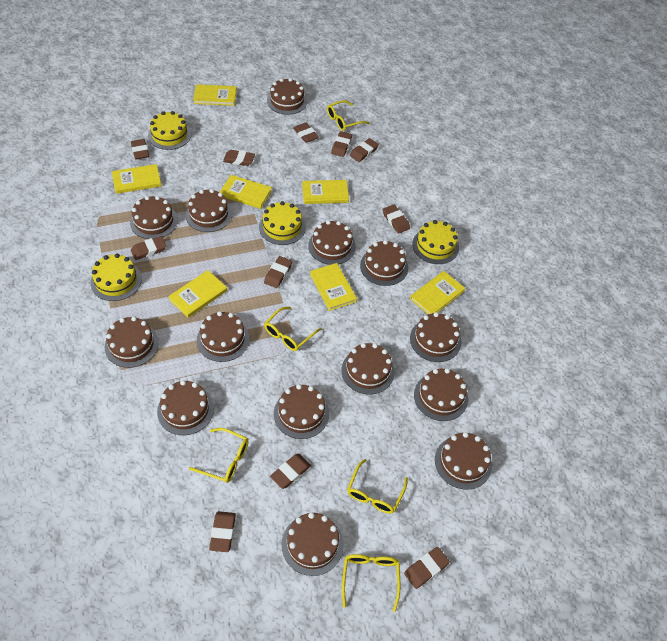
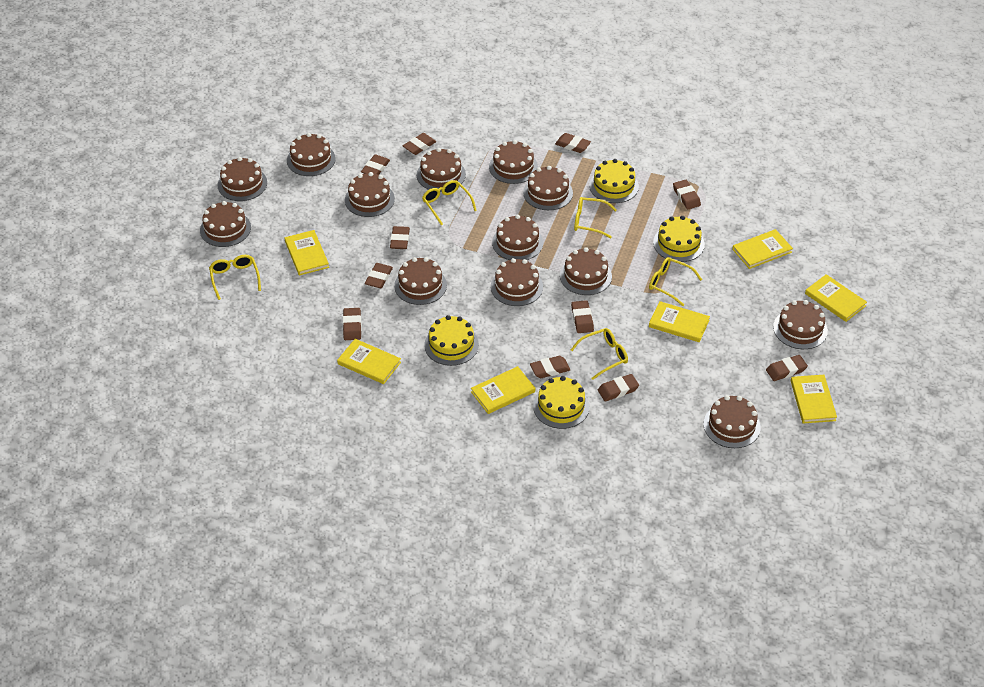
brown cake: [104,316,159,368] [130,196,178,239] [157,380,214,435] [185,189,232,232] [197,311,249,362] [267,78,308,115] [274,384,329,439] [282,512,344,576] [308,220,356,265] [342,343,395,395] [360,240,408,286] [410,312,461,362] [414,368,468,421] [435,432,492,490] = 14 -> [200,201,251,247] [218,157,267,201] [287,133,336,176] [345,172,395,217] [394,257,447,305] [417,148,466,192] [489,140,538,184] [491,258,543,306] [492,215,543,260] [523,166,573,210] [560,247,612,295] [703,395,761,448] [773,300,828,349] = 13

